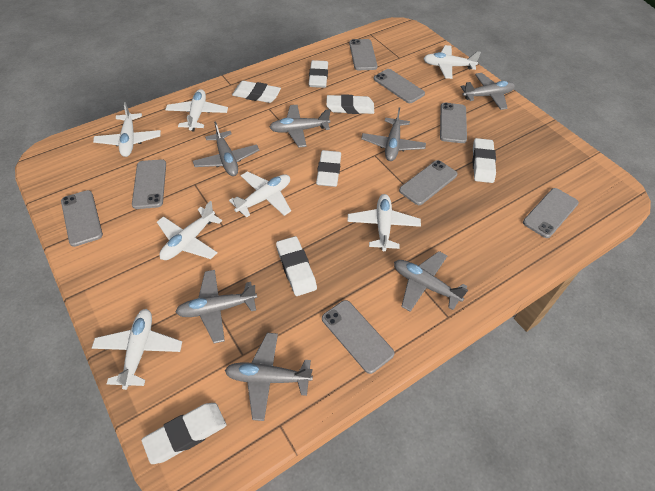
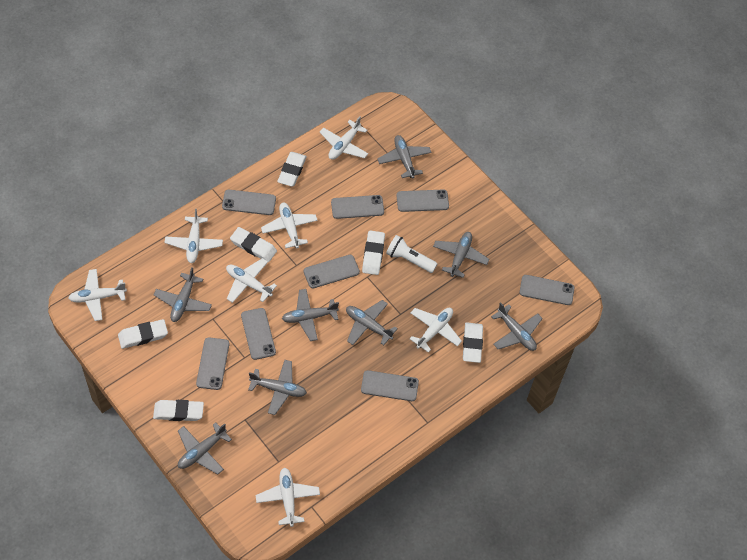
grey plane: [176,270,257,344] [193,121,259,176] [225,333,313,421] [269,105,331,147] [361,107,426,161] [394,251,468,312] [461,73,515,110] = 7 -> [154,267,212,322] [178,422,232,474] [248,360,307,415] [282,289,339,341] [346,300,398,345] [377,135,432,179] [433,232,489,278] [491,302,543,351] = 8
white eraser: [141,403,226,464] [232,81,281,103] [276,236,317,296] [309,60,328,88] [316,150,341,187] [326,94,374,114] [472,138,496,183] = 7 -> [118,319,168,349] [153,400,204,421] [230,227,277,262] [277,152,307,187] [362,231,385,275] [463,323,483,363] = 6
white flashlight: none = 0 -> [386,235,437,273] = 1

